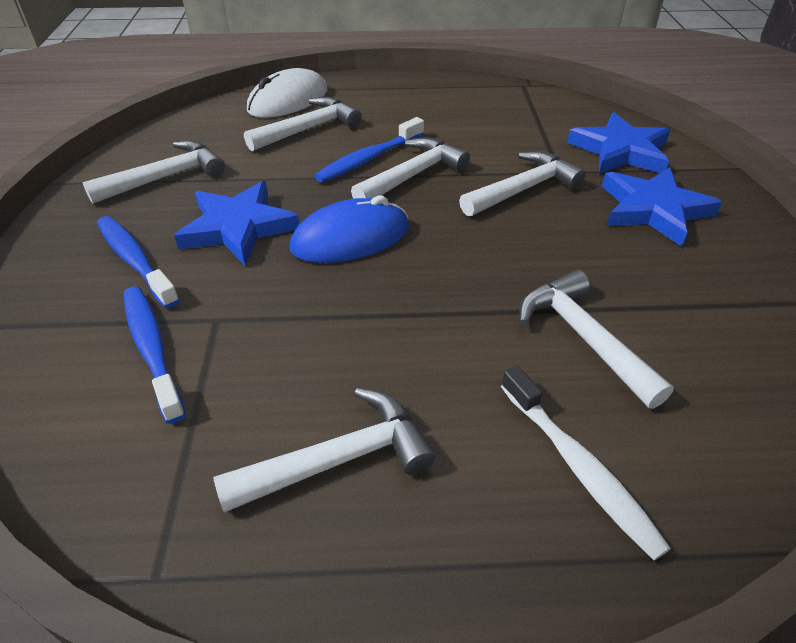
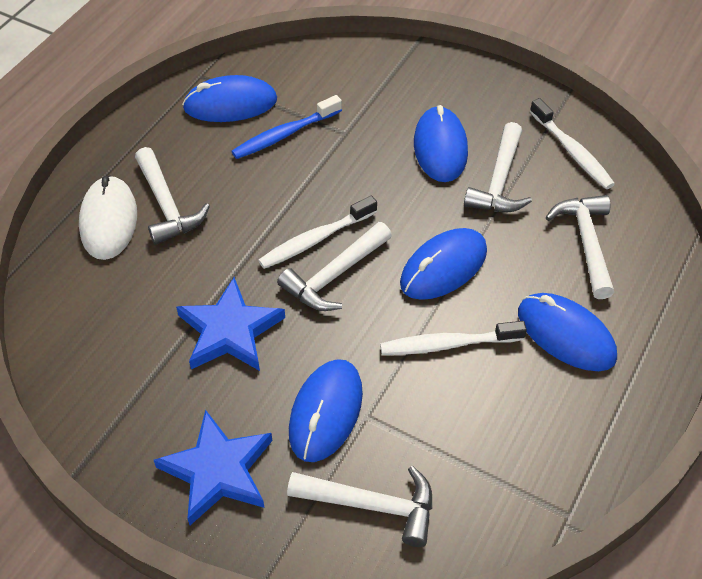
blue mouse: [290,195,409,263] = 1 -> [182,75,277,122] [289,359,363,462] [400,228,487,300] [414,105,468,182] [518,293,617,371] = 5
blue star: [174,181,300,266] [567,112,670,174] [602,167,722,247] = 3 -> [154,410,272,525] [176,277,285,371] = 2
blue toothbrush: [97,216,180,308] [124,287,186,424] [314,117,424,183] = 3 -> [231,95,342,159] = 1
white hammer: [83,140,225,204] [213,388,435,513] [244,97,362,151] [351,137,470,199] [459,151,586,216] [519,270,674,409] = 6 -> [135,147,210,245] [277,222,392,311] [287,466,432,547] [464,122,532,212] [546,195,614,299] = 5
white toothbrush: [501,366,671,560] = 1 -> [258,196,377,269] [380,321,527,355] [530,98,615,189] = 3

